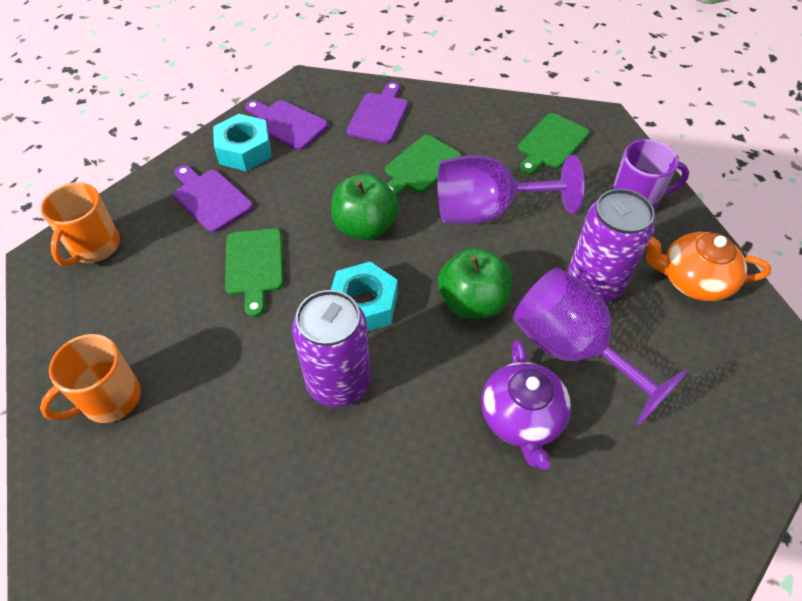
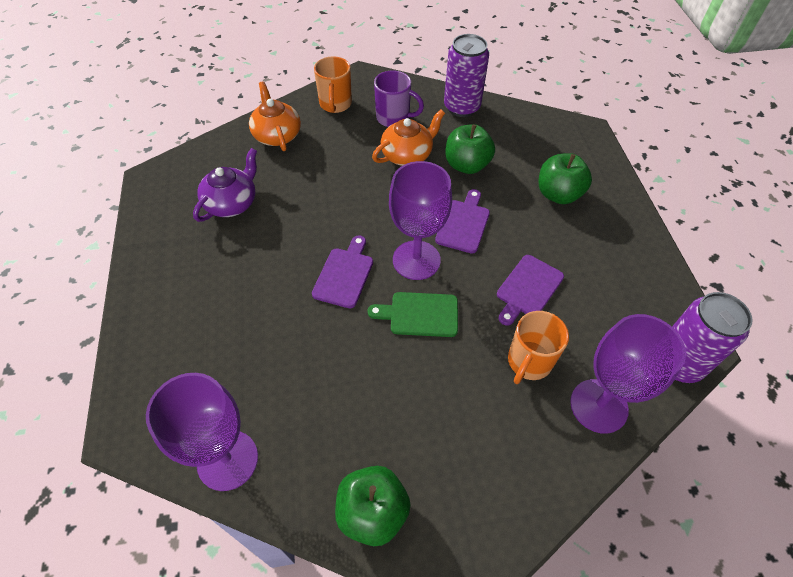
green apple: [331,174,399,240] [438,248,512,319] = 2 -> [335,466,411,546] [445,124,495,174] [539,153,592,204] = 3
green cutting board: [225,228,283,317] [385,135,461,196] [518,113,589,175] = 3 -> [368,292,458,337] = 1
orange teapot: [646,232,771,301] = 1 -> [249,81,301,151] [372,110,445,166] = 2
purple goblet: [437,155,585,224] [513,267,688,425] = 2 -> [146,373,258,491] [389,161,452,280] [570,314,686,434] = 3
turquoise nut: [213,114,272,171] [331,261,398,332] = 2 -> none = 0

